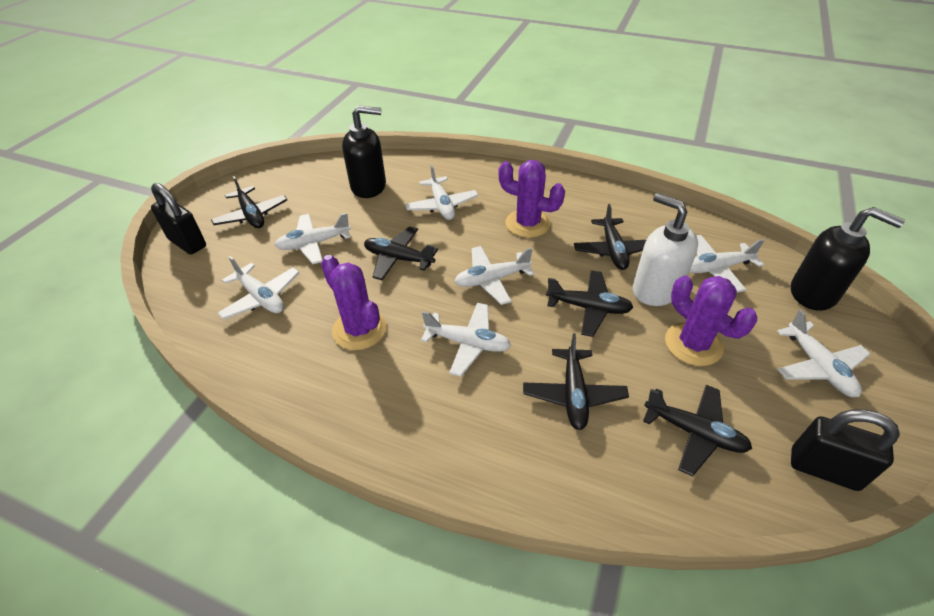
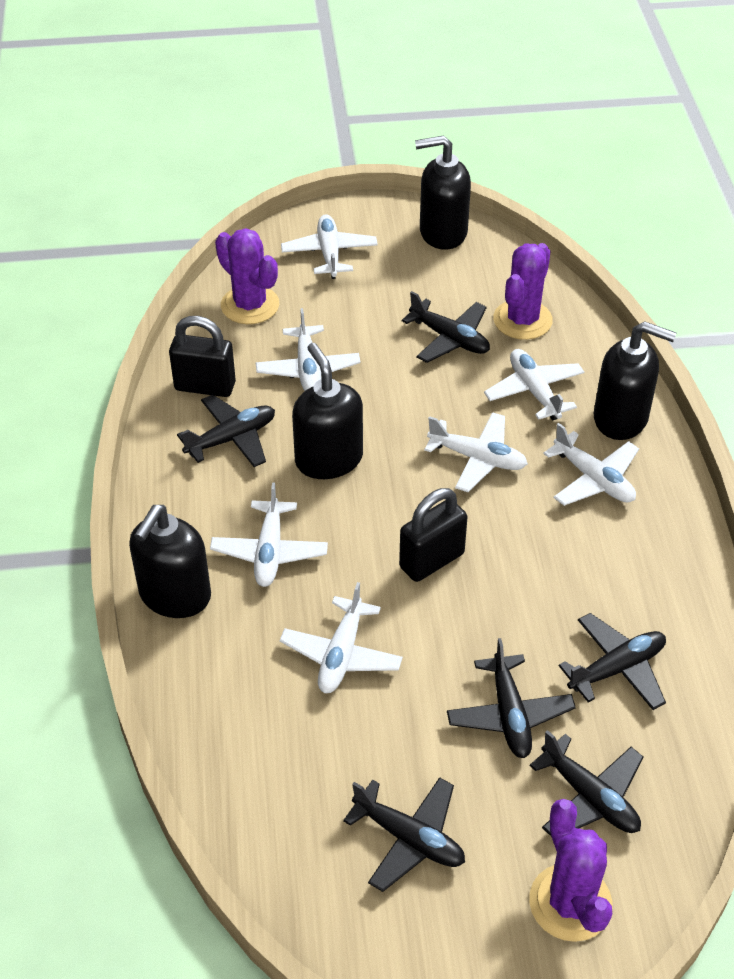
black soap dispenser: [342,105,386,198] [791,207,905,311] = 2 -> [129,505,211,618] [292,343,363,479] [415,135,471,250] [594,322,676,440] = 4
white soap dispenser: [633,193,698,306] = 1 -> none = 0

